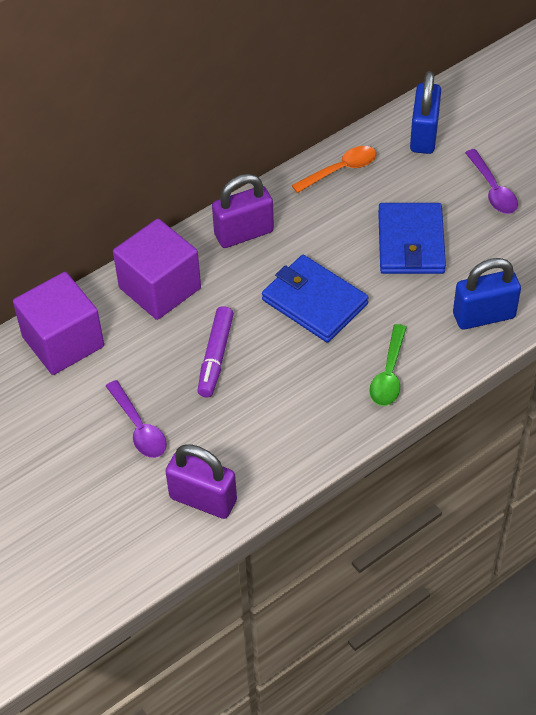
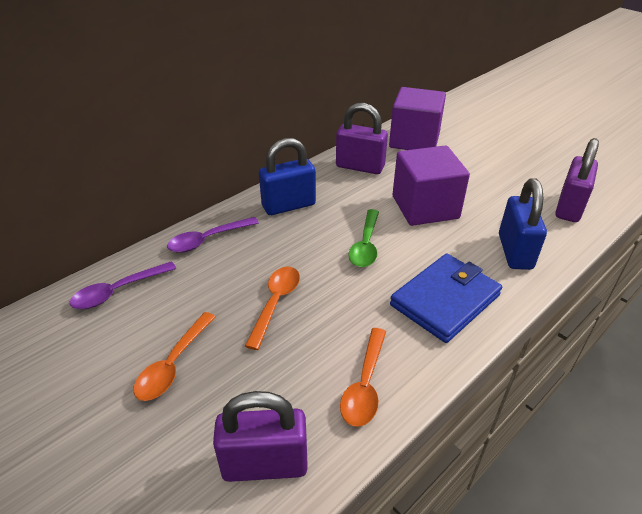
blue wallet: [262,255,369,343] [378,203,446,274] = 2 -> [390,254,502,343] = 1
orange spoon: [292,146,376,193] = 1 -> [133,312,216,401] [245,267,300,350] [340,328,386,427] = 3
purple marker: [197,306,234,397] = 1 -> none = 0
purple padlock: [165,444,237,519] [212,174,274,248] = 2 -> [213,391,308,482] [336,103,388,174] [556,138,599,222] = 3

